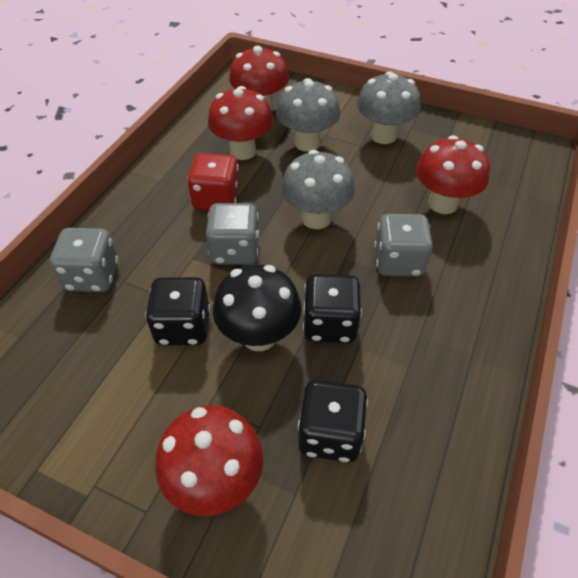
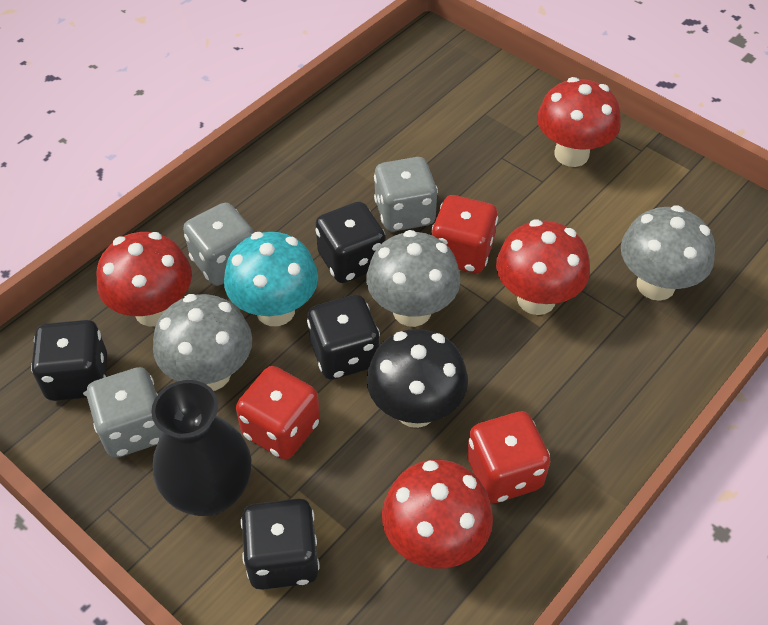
black dice: [145,277,210,345] [298,380,368,462] [303,274,362,343] = 3 -> [31,320,107,401] [241,499,320,590] [307,295,380,379] [315,201,386,283] = 4
black vase: none = 0 -> [151,380,252,516] = 1
red dice: [187,153,240,211] = 1 -> [236,366,320,460] [431,195,498,273] [467,411,551,503] = 3
turquoise mushroom: none = 0 -> [224,232,318,326] = 1

